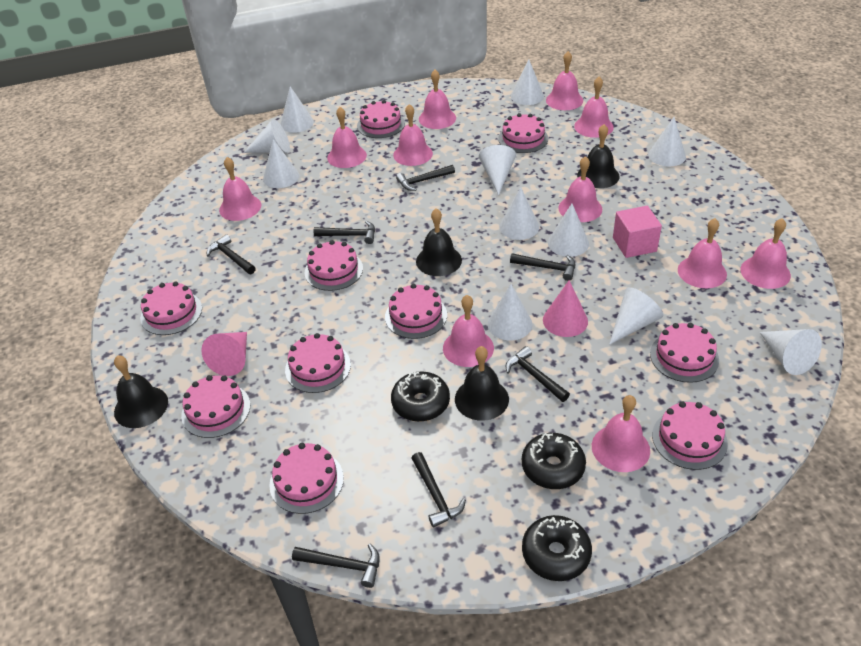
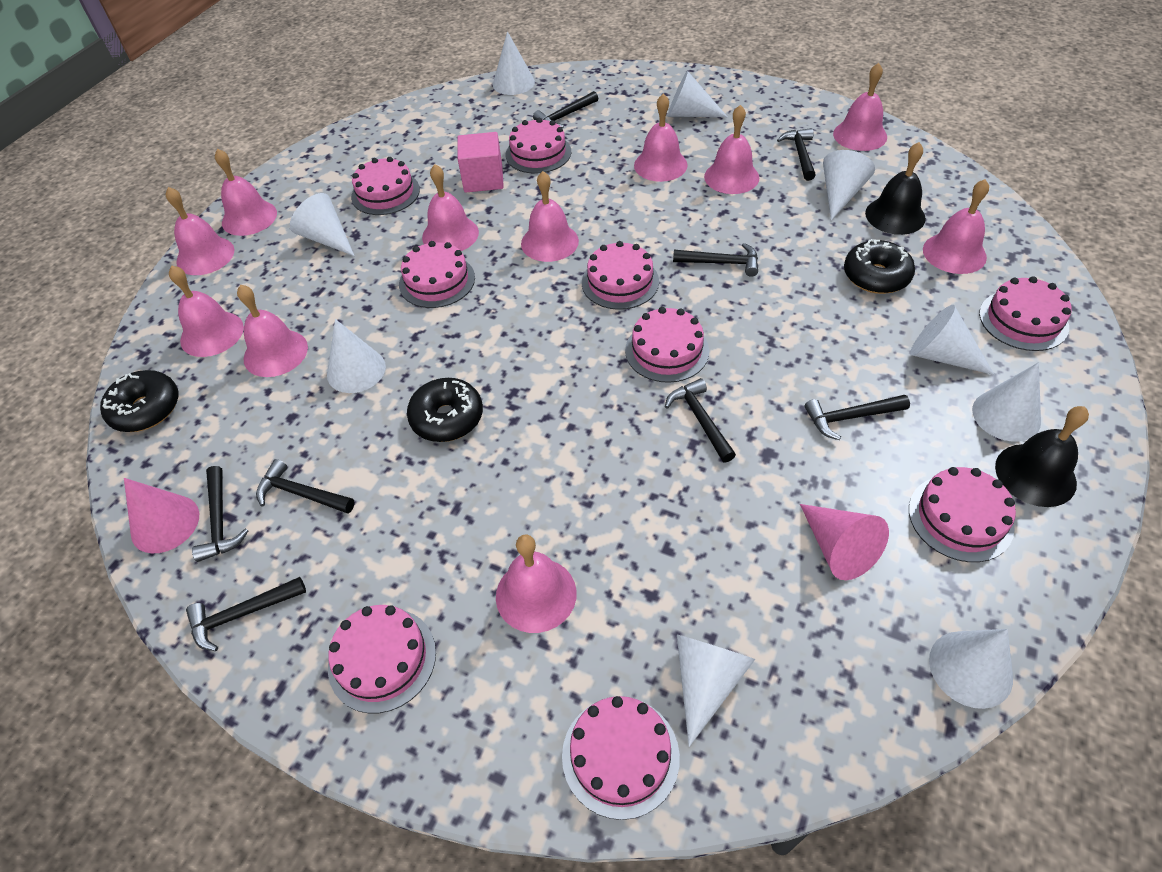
black bell: [114,355,168,428] [416,208,462,276] [455,346,509,421] [577,124,620,188] = 4 -> [865,142,926,235] [995,406,1089,507] = 2
black hammer: [206,234,256,274] [292,544,380,588] [314,221,375,244] [396,165,455,191] [411,452,466,528] [506,346,570,402] [510,253,575,281] = 7 -> [186,577,306,651] [192,466,248,562] [256,459,355,514] [533,91,599,128] [665,378,736,463] [673,243,758,277] [777,128,816,181] [805,395,910,440] = 8
pink cake: [140,282,202,335] [181,375,250,438] [269,443,344,514] [285,333,351,393] [305,240,363,291] [357,100,405,138] [385,284,447,339] [498,113,548,153] [650,323,719,383] [652,402,728,470] = 10 -> [328,605,436,713] [351,157,420,215] [399,241,475,308] [506,118,571,174] [562,696,680,820] [582,241,659,310] [625,307,709,383] [909,467,1016,562] [979,276,1071,351] = 9
white cone: [244,119,290,153] [263,139,299,188] [280,86,314,133] [479,145,516,195] [487,284,533,340] [499,187,539,240] [511,59,544,105] [548,204,589,257] [609,287,663,345] [648,117,686,167] [759,329,822,375] = 11 -> [290,193,354,256] [327,319,386,393] [493,31,535,95] [668,71,728,117] [677,635,755,747] [823,150,875,221] [910,305,994,375] [929,629,1013,709] [972,362,1041,442] = 9

